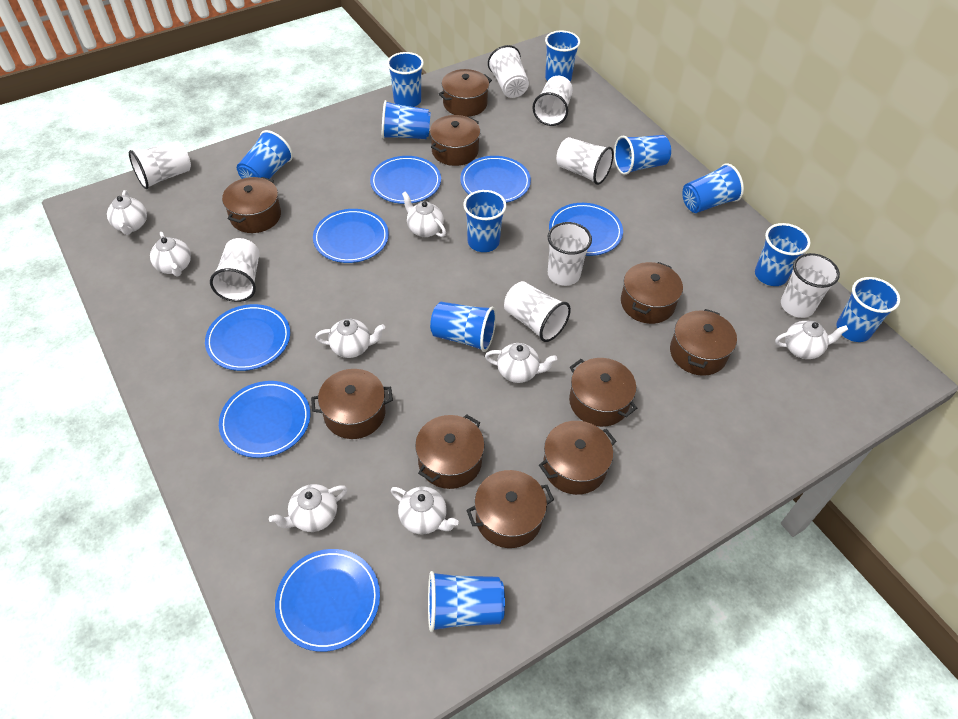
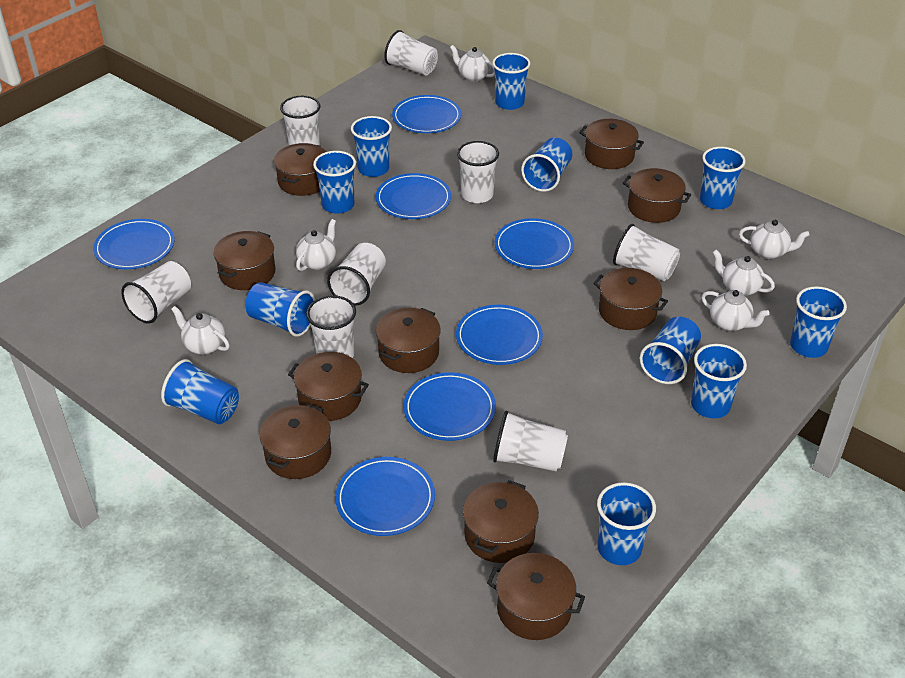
white teapot: [107,190,147,235] [150,232,191,277] [269,484,347,532] [315,319,385,358] [391,487,459,534] [402,191,446,237] [485,343,557,383] [775,321,848,359] = 8 -> [171,306,230,355] [296,219,336,271] [450,45,495,82] [701,290,770,331] [712,250,775,296] [739,220,810,259] = 6

